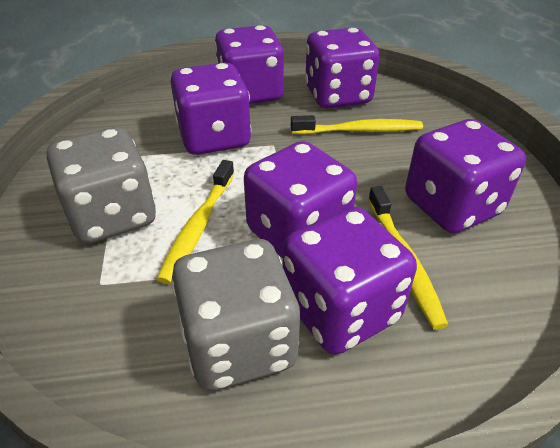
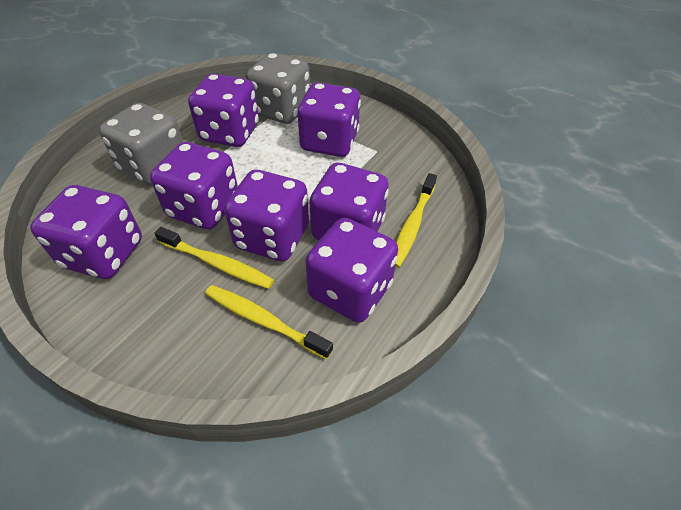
purple dice: [171,62,251,155] [214,25,284,104] [244,141,357,259] [283,207,417,355] [305,28,380,108] [405,119,526,233] = 6 -> [30,185,142,279] [150,142,238,229] [188,74,259,147] [224,170,309,261] [297,82,361,157] [305,218,398,323] [310,163,389,240] = 7

